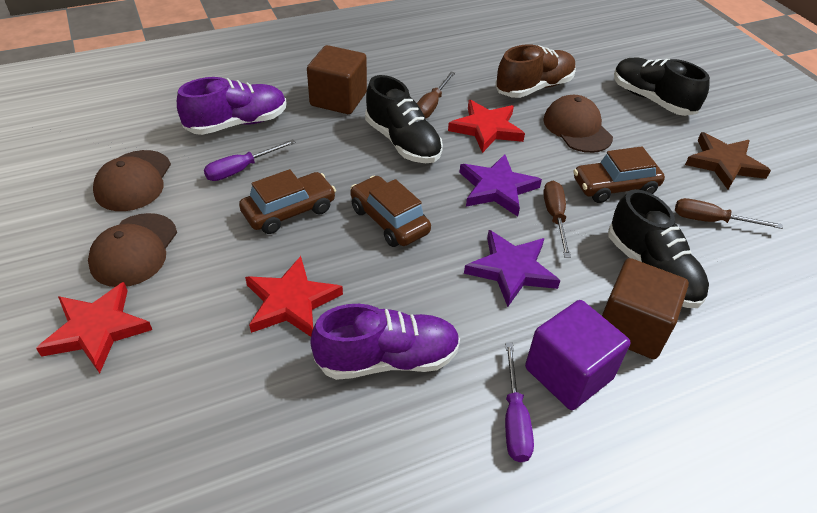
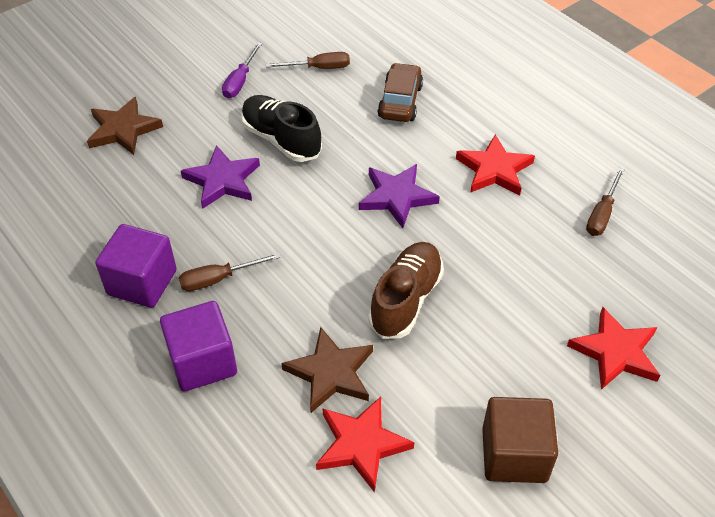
black shoe: [365,75,443,163] [608,189,709,308] [614,58,710,116] = 3 -> [241,95,322,162] = 1
brown cap: [88,213,177,287] [93,150,171,211] [543,95,613,153] = 3 -> none = 0
brown car: [239,169,336,234] [350,176,431,247] [573,146,665,203] = 3 -> [378,63,423,122] = 1
brown cube: [307,45,367,114] [602,258,689,359] = 2 -> [482,397,558,483] = 1
brown star: [685,132,771,189] = 1 -> [87,97,163,155] [281,327,373,413] = 2
purple cube: [525,300,630,410] = 1 -> [95,224,177,308] [160,301,237,391] = 2
purple screwdriver: [204,139,296,181] [505,343,534,462] = 2 -> [222,42,262,98] = 1
purple shoe: [177,77,287,135] [310,304,460,380] = 2 -> none = 0

